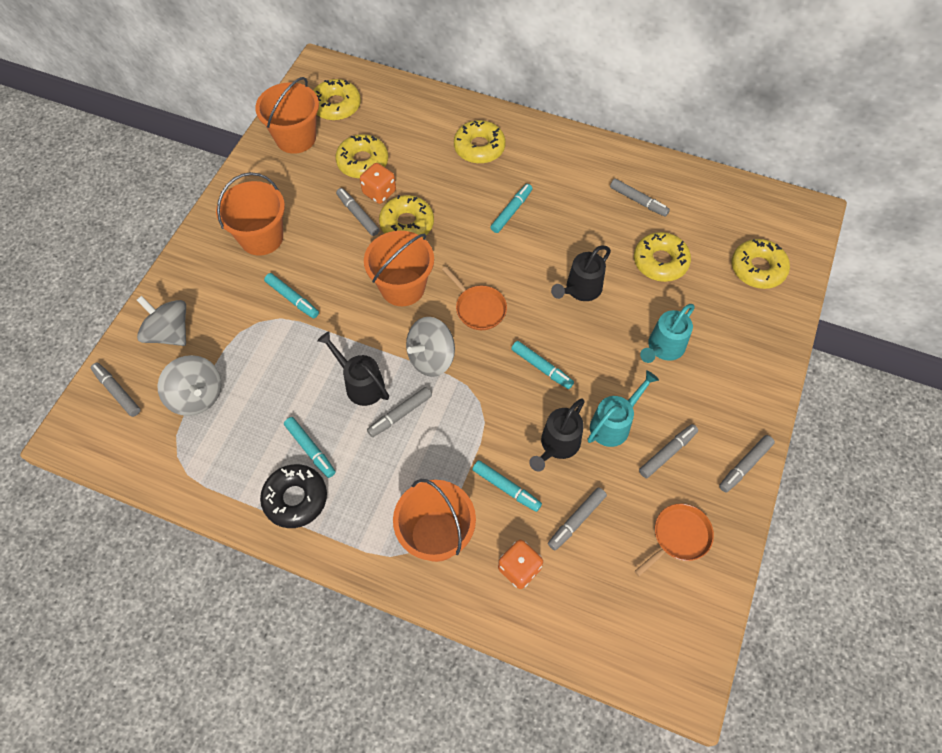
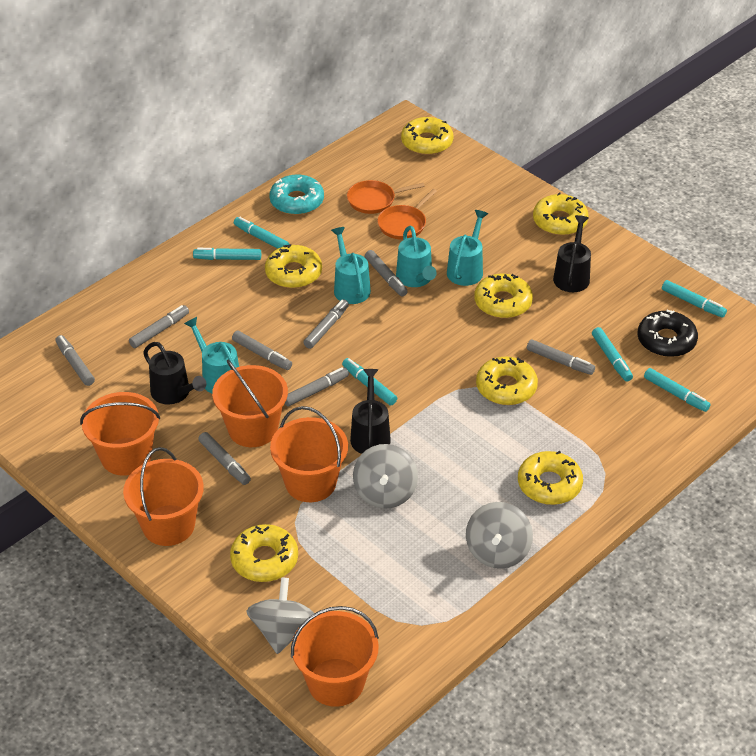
grey marker: [91,363,140,417] [336,188,380,236] [367,387,432,437] [548,487,607,550] [610,179,670,217] [639,424,698,478] [719,435,775,493] = 7 -> [55,335,95,386] [129,305,189,348] [198,432,251,485] [232,331,292,370] [285,367,349,407] [303,299,349,349] [365,250,408,297] [527,339,595,375] = 8
orange bucket: [216,172,285,256] [255,77,319,154] [364,231,434,306] [393,479,476,562] = 4 -> [80,392,160,476] [123,447,204,546] [212,360,288,447] [270,406,348,502] [291,606,379,707] = 5
orange dice: [360,163,396,204] [498,540,543,589] = 2 -> none = 0
turquoise donut: none = 0 -> [269,175,324,215] = 1
turquoise marker: [264,273,319,318] [284,417,336,478] [472,460,542,512] [490,184,532,233] [511,341,574,389] = 5 -> [193,248,261,260] [234,216,289,249] [342,358,397,406] [592,327,633,382] [644,368,711,412] [662,280,727,318] = 6
turquoise watering can: [588,370,659,447] [640,304,694,363] = 2 -> [184,317,239,394] [331,227,371,304] [396,226,437,287] [447,210,488,286] = 4
yellow donut: [313,79,361,121] [335,134,388,179] [379,195,434,235] [454,120,506,164] [634,232,691,282] [732,239,790,289] = 6 -> [230,524,298,582] [265,244,322,288] [401,117,453,155] [474,274,533,318] [476,357,538,405] [518,451,583,505] [533,192,589,236] = 7

